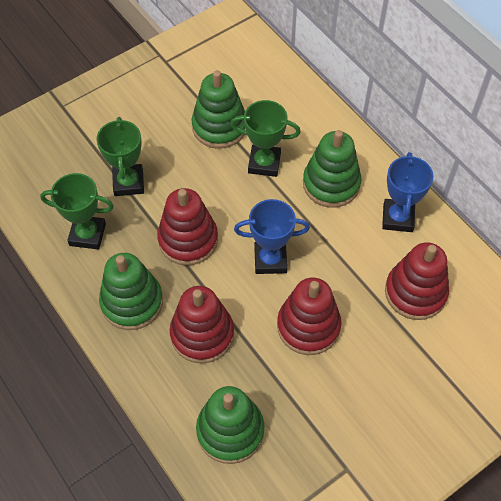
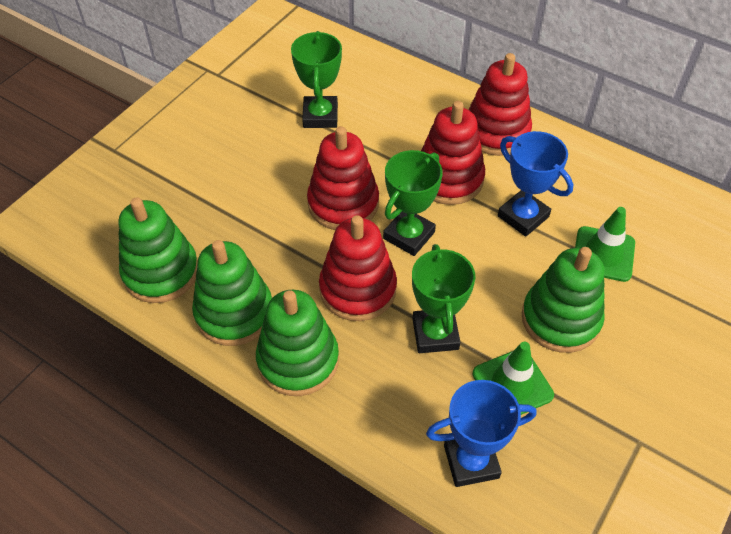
green traffic cone: none = 0 -> [472,342,554,415] [575,207,635,282] = 2

